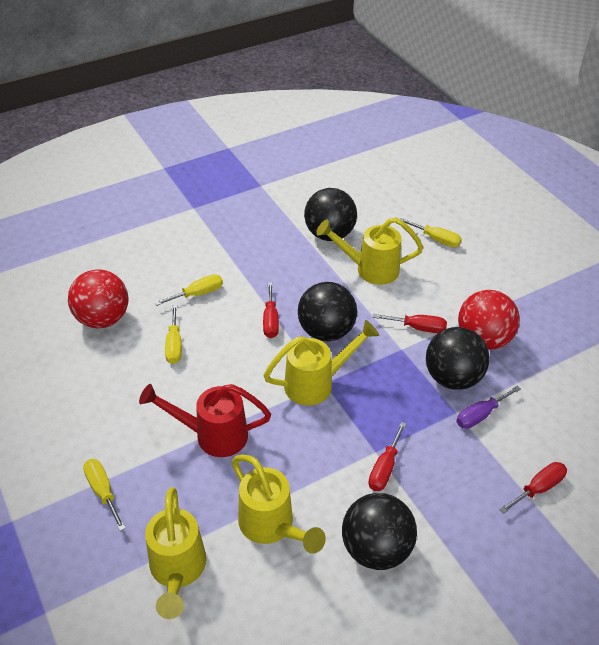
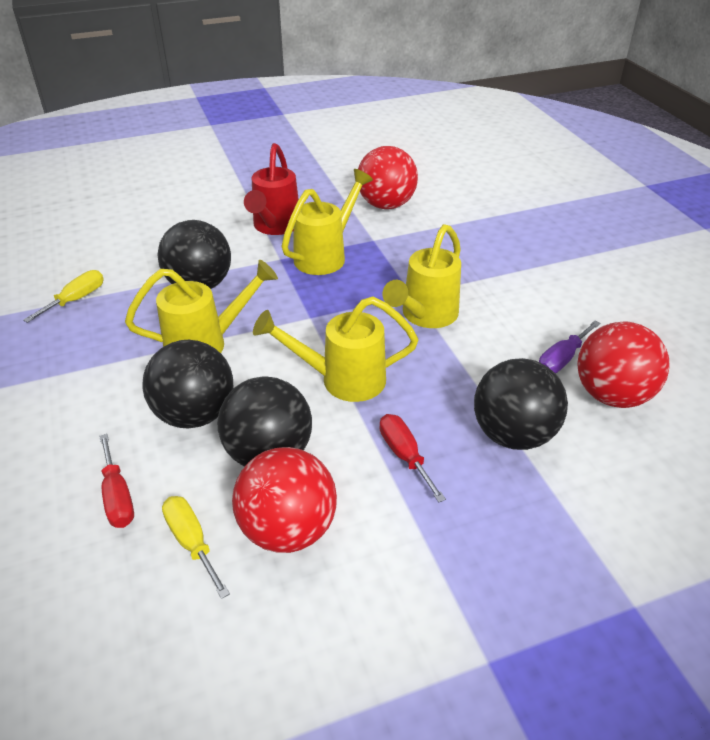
red ball: [68,269,129,328] [458,290,520,350] = 2 -> [232,447,337,553] [358,146,418,209] [577,322,670,408] = 3
red screwdriver: [263,283,279,338] [368,422,406,491] [373,314,447,333] [499,462,567,514] = 4 -> [99,434,134,528] [380,414,446,502] = 2
yellow screwdriver: [83,459,126,531] [155,274,223,306] [165,305,182,364] [400,218,462,247] = 4 -> [23,270,104,323] [162,496,230,599] = 2

